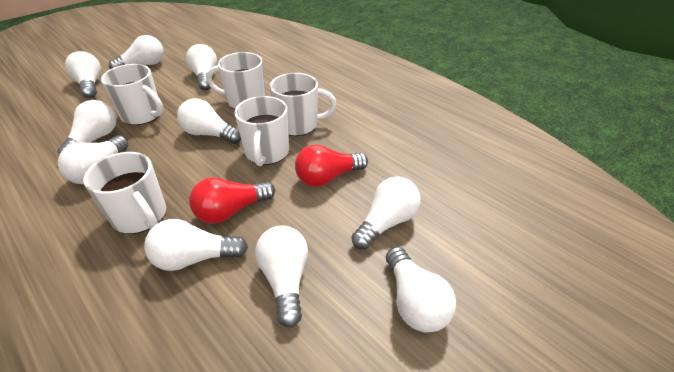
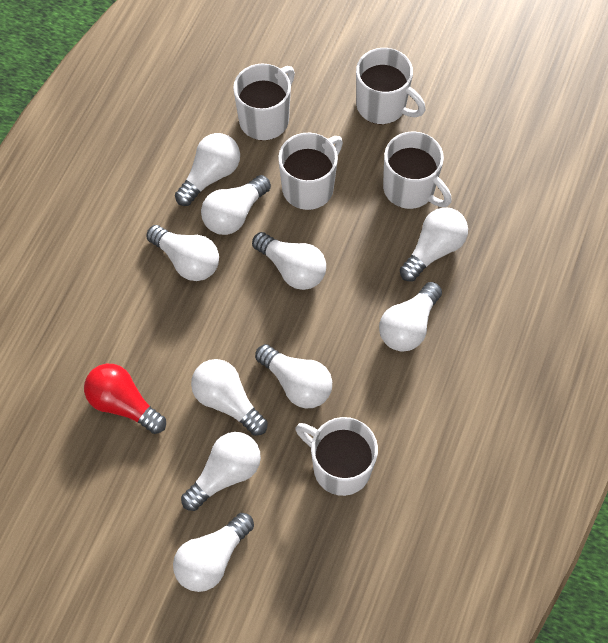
red light bulb: [189,177,275,224] [295,145,368,187] = 2 -> [84,364,166,434] = 1

